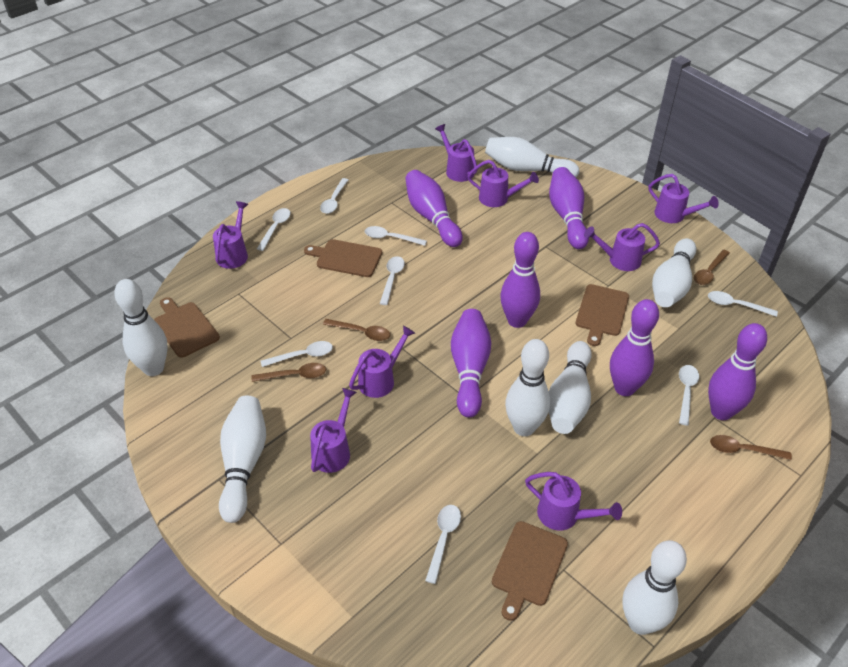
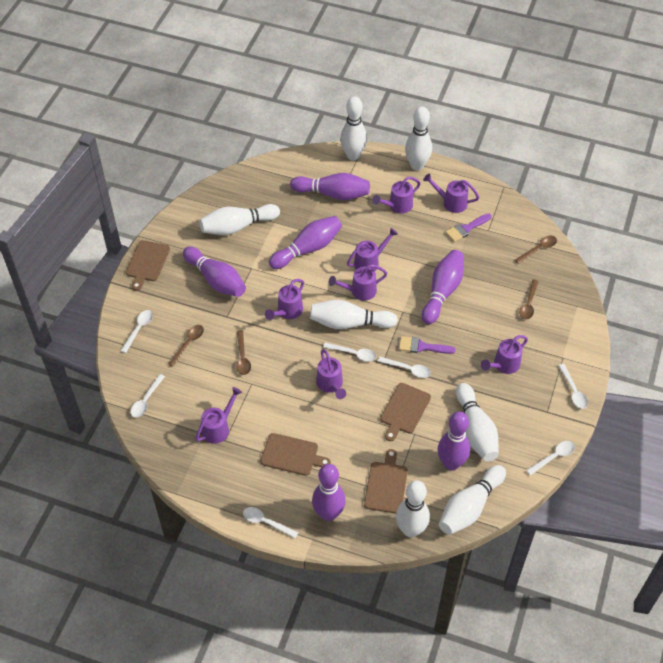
purple brush: none = 0 -> [399,336,456,354] [446,213,492,242] = 2
white spoon: [257,208,291,251] [261,341,333,367] [320,178,348,214] [365,226,427,246] [380,256,405,305] [425,505,461,584] [679,365,699,426] [708,291,778,317] = 8 -> [121,310,153,353] [130,374,165,418] [243,507,299,538] [323,342,376,362] [378,357,431,378] [526,441,575,476] [558,364,588,409] = 7

